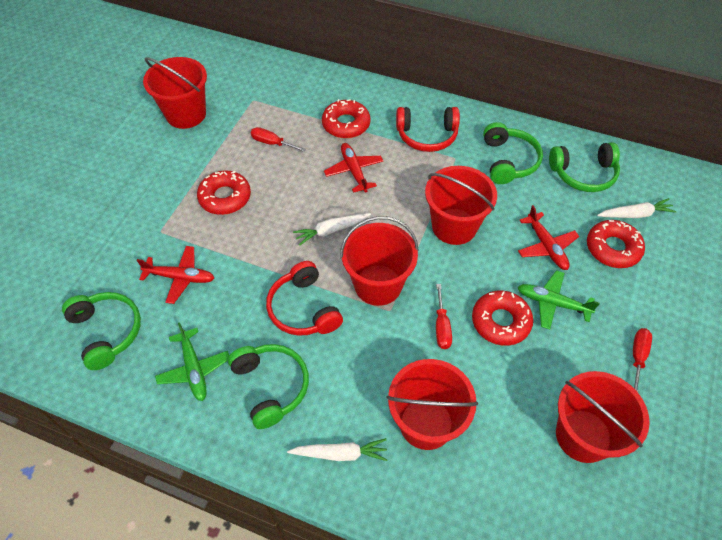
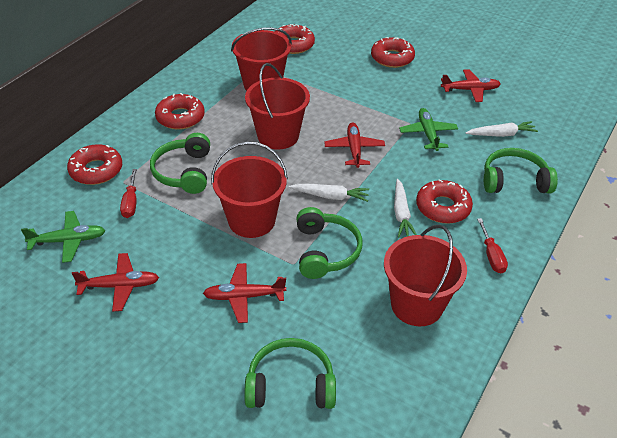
red bucket: [143,57,207,129] [340,216,419,306] [387,359,478,450] [425,166,497,245] [556,371,650,463] = 5 -> [211,141,288,238] [231,27,292,91] [245,63,310,150] [384,225,467,326] = 4
red donut: [197,171,251,215] [322,99,371,138] [472,290,533,346] [587,220,645,268] = 4 -> [67,144,122,185] [155,93,205,130] [275,24,315,54] [371,37,415,68] [416,179,473,224] = 5
red headphones: [266,261,343,336] [396,107,460,152] = 2 -> none = 0
red plane: [137,246,214,304] [324,143,384,193] [518,205,579,270] = 3 -> [72,253,159,312] [203,263,286,323] [324,122,385,168] [441,69,501,102] = 4
red screwdriver: [251,127,306,152] [436,284,452,349] [633,328,652,392] = 3 -> [120,169,137,218] [477,218,508,273] = 2

